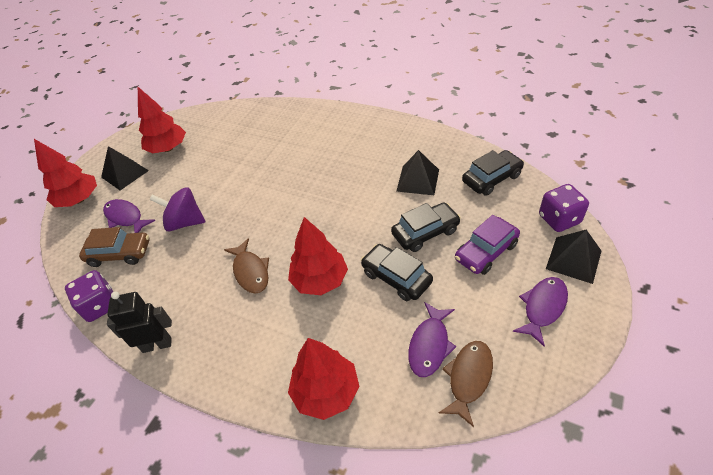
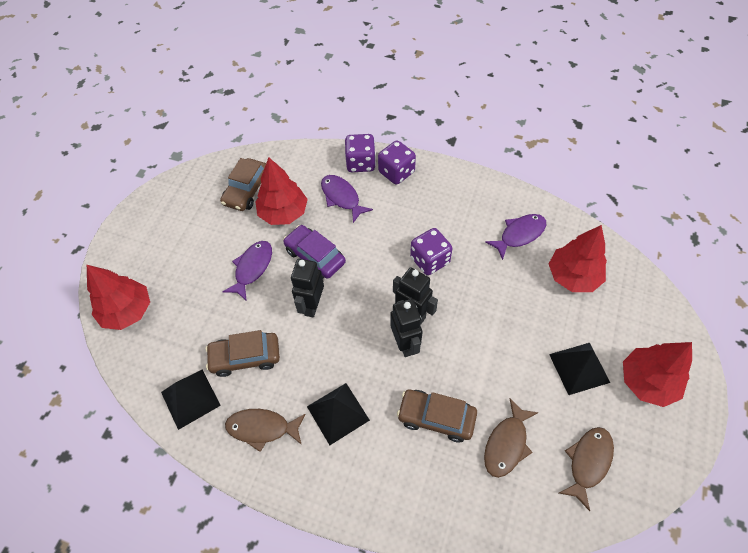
black car: [361,244,433,301] [391,202,461,252] [462,150,524,196] = 3 -> none = 0
black robot: [107,291,172,353] = 1 -> [291,259,324,317] [390,299,423,357] [393,267,438,324] = 3
brown car: [79,227,149,267] = 1 -> [206,330,280,377] [220,158,266,211] [397,389,477,442] = 3
brown fish: [224,238,269,293] [439,341,493,427] = 2 -> [225,409,305,452] [484,399,539,478] [559,427,614,511] = 3
purple dice: [65,270,113,322] [539,184,589,232] = 2 -> [345,134,376,172] [378,141,416,185] [410,228,453,275] = 3
purple spinning top: [149,187,205,231] = 1 -> none = 0

